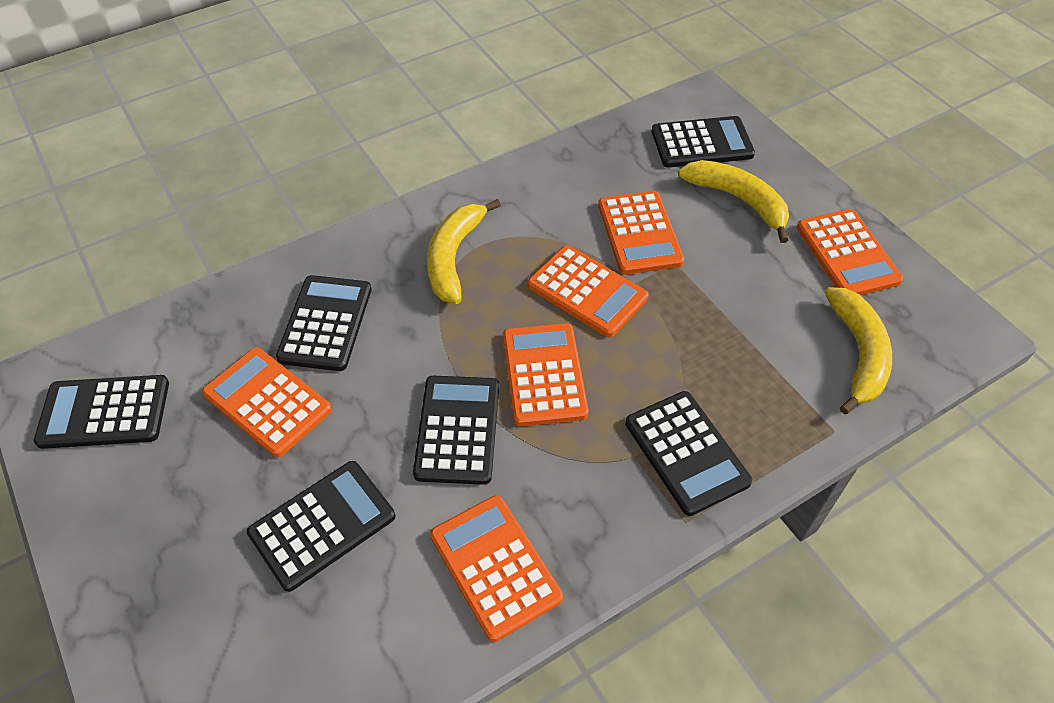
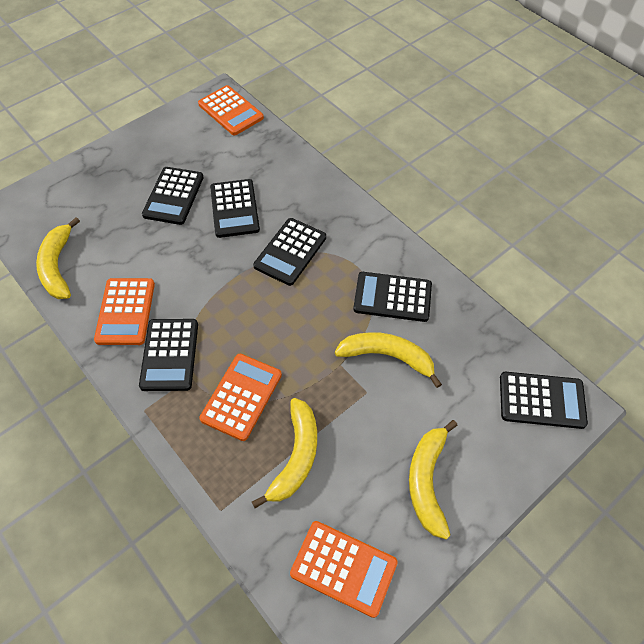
orange calculator: [202,347,332,457] [430,495,563,642] [503,323,588,426] [528,245,648,337] [598,191,684,275] [797,209,903,295] = 6 -> [94,278,155,345] [198,85,264,136] [199,354,282,441] [290,521,398,618] = 4
yellow banana: [427,199,501,304] [678,160,789,243] [825,287,892,414] = 3 -> [36,217,80,299] [252,398,317,508] [335,332,442,388] [409,420,458,539] = 4

